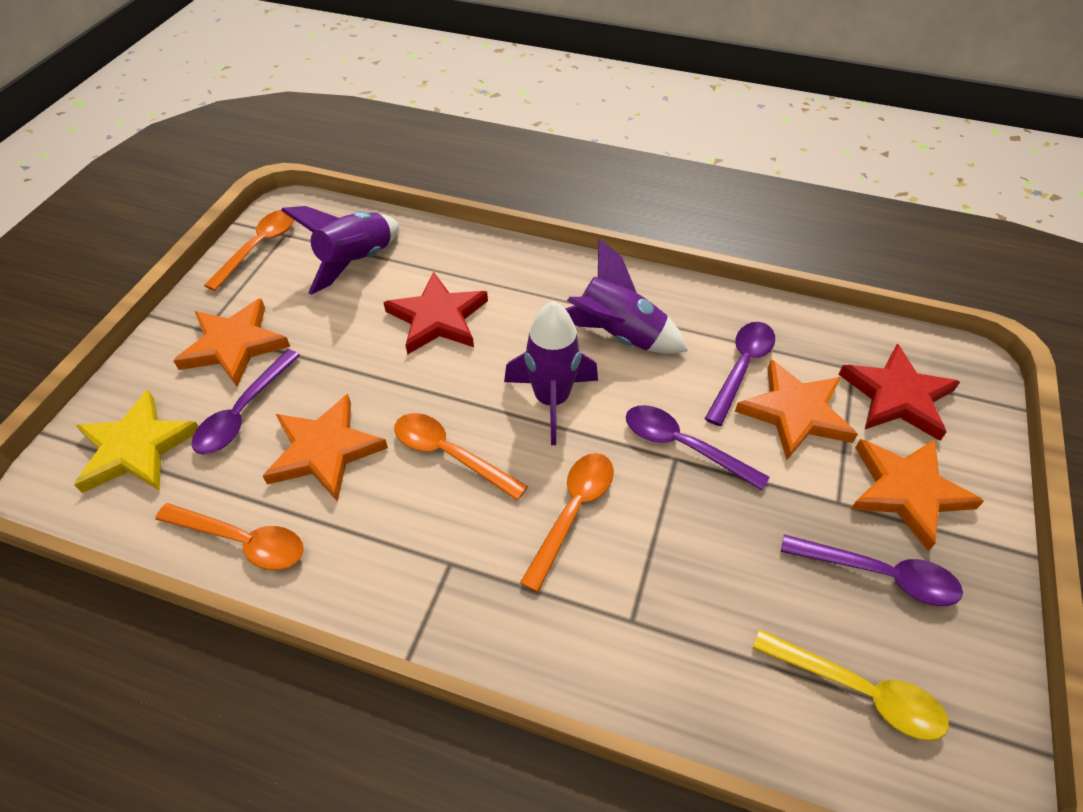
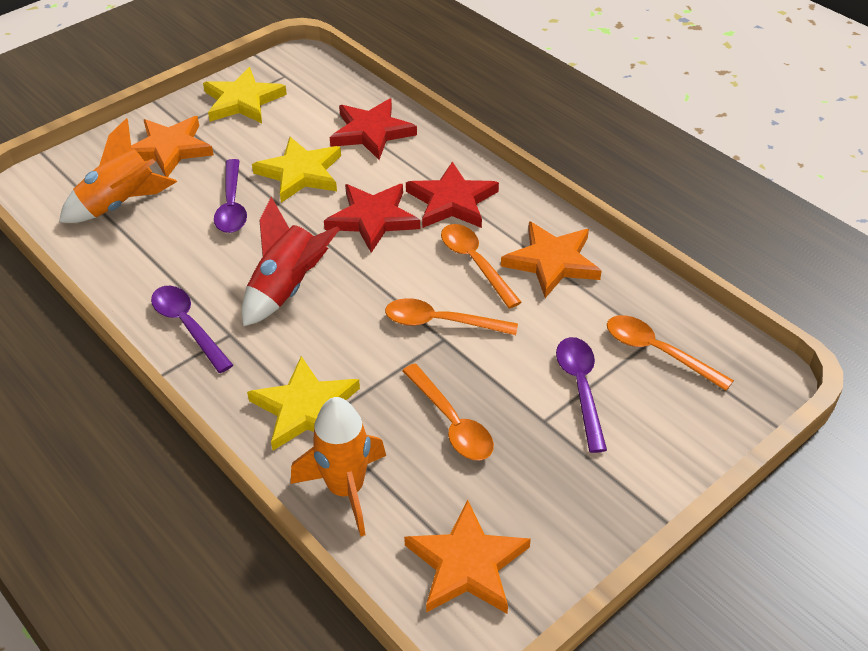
orange rocket: none = 0 -> [59,118,177,223] [291,397,386,537] = 2
orange star: [173,298,290,387] [263,394,388,502] [735,360,858,460] [850,439,984,551] = 4 -> [131,116,214,177] [404,499,531,614] [501,221,601,298] = 3
purple rocket: [281,206,399,295] [504,301,598,445] [565,239,688,354] = 3 -> none = 0
purple spoon: [192,349,300,455] [626,405,770,491] [705,322,775,426] [781,534,963,606] = 4 -> [151,286,233,373] [214,159,247,233] [556,337,607,453] = 3
red rocket: none = 0 -> [242,197,340,326] = 1
red star: [383,271,488,355] [838,344,960,441] = 2 -> [324,184,420,253] [330,99,417,160] [406,162,499,228] = 3
yellow spoon: [753,629,949,741] = 1 -> none = 0
yellow star: [74,390,199,493] = 1 -> [203,67,287,123] [247,356,360,450] [252,137,341,203] = 3

